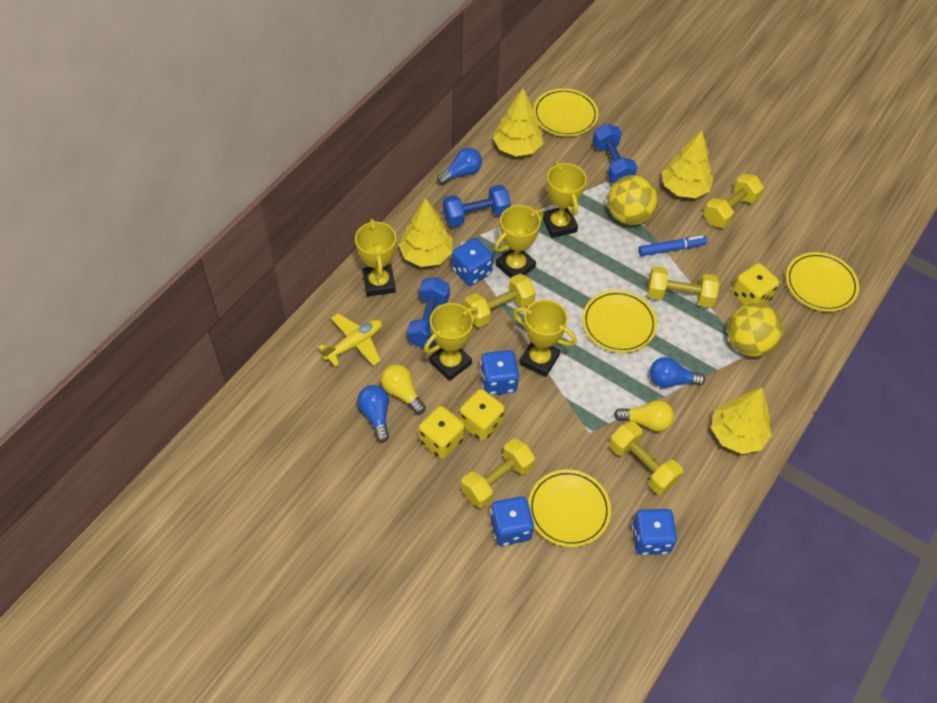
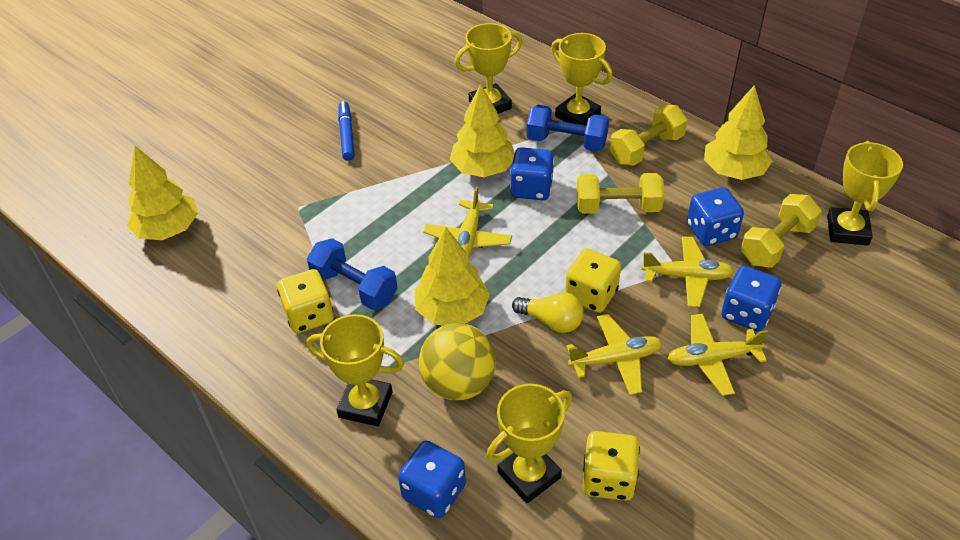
blue dumbbell: [408,277,450,348] [443,185,511,227] [592,124,637,183] = 3 -> [307,238,397,310] [526,105,609,152] = 2
blue light bulb: [357,385,389,442] [437,148,482,185] [650,357,705,388] = 3 -> none = 0
yellow ball: [608,175,658,225] [727,303,783,357] = 2 -> [419,323,496,400] = 1
yellow dumbbell: [461,439,535,508] [465,274,536,327] [609,421,683,495] [647,266,719,308] [704,173,764,228] = 5 -> [577,173,664,214] [610,105,687,166] [741,194,822,268] = 3
yellow light bulb: [381,364,426,414] [614,400,674,431] = 2 -> [512,292,584,333] = 1
yellow plane: [318,313,382,367] = 1 -> [423,187,512,257] [566,314,662,395] [641,236,735,307] [667,314,768,396] = 4
yellow plate: [528,469,611,547] [534,88,599,137] [582,290,657,353] [786,252,859,312] = 4 -> none = 0

